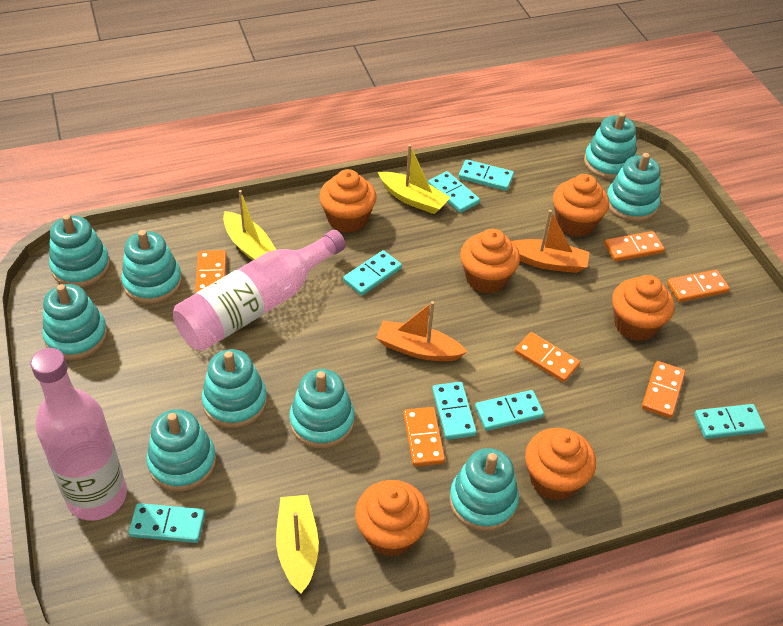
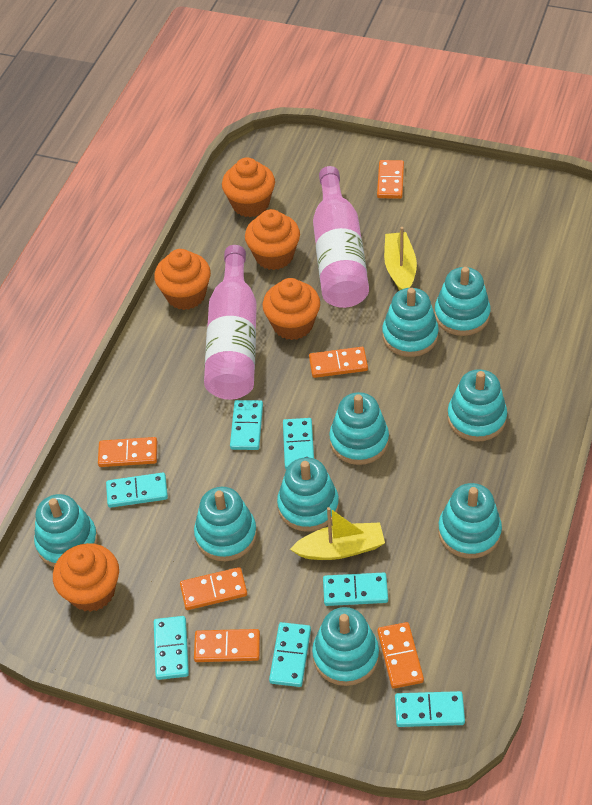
orange boat: [376,301,467,361] [512,210,589,273] = 2 -> none = 0
orange cupcake: [319,169,376,233] [355,480,429,556] [460,229,520,294] [525,428,596,501] [553,174,609,237] [612,275,675,341] = 6 -> [53,543,119,612] [154,249,211,310] [222,157,275,217] [245,209,300,270] [263,278,320,340] = 5
yellow boat: [223,190,277,261] [276,495,319,593] [378,144,451,214] = 3 -> [290,507,385,560] [384,227,417,290] = 2

